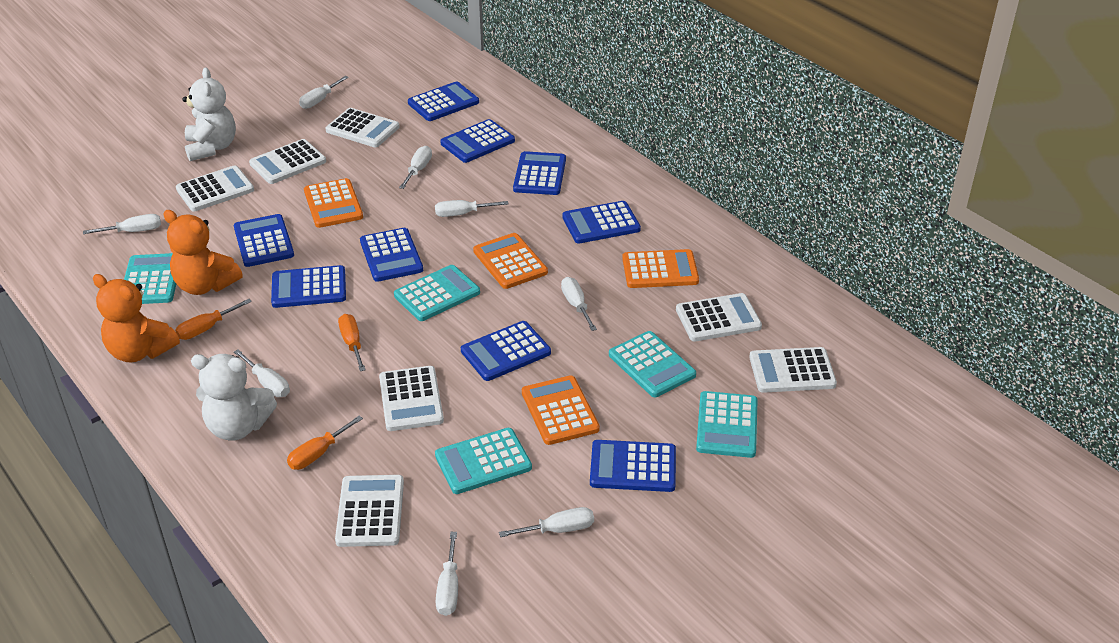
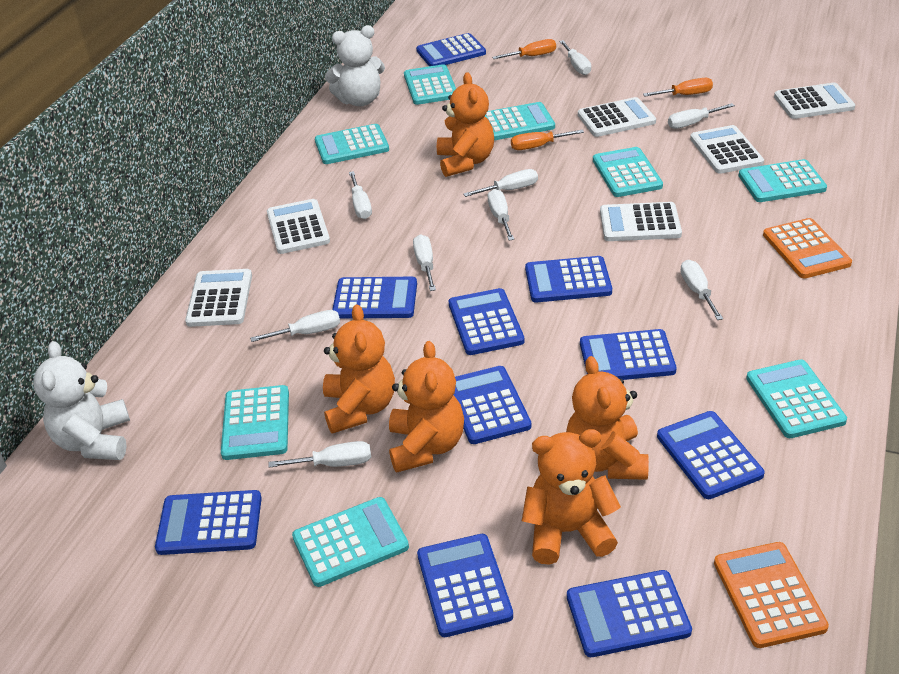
blue calculator: [234,214,294,267] [271,265,346,308] [360,228,423,282] [408,82,479,121] [440,119,515,163] [461,321,551,381] [513,151,566,195] [563,201,641,244] [590,440,676,492] = 9 -> [155,490,262,555] [332,277,417,319] [416,33,486,66] [417,534,513,637] [448,288,525,355] [454,366,531,444] [525,256,612,302] [567,570,692,657] [580,329,677,380] [657,411,765,499] = 10
orange calculator: [304,178,363,228] [473,233,548,289] [522,375,600,445] [622,249,699,288] = 4 -> [714,542,829,648] [763,218,852,279] = 2
orange teddy bear: [93,274,180,362] [163,210,243,295] = 2 -> [323,304,395,434] [389,341,464,473] [437,72,494,177] [522,429,621,565] [566,356,649,480] = 5
turquoise calculator: [124,253,176,304] [394,265,480,321] [435,428,532,494] [609,331,696,397] [696,391,758,458] = 5 -> [221,385,289,460] [292,497,409,587] [315,124,389,164] [404,64,456,105] [485,102,555,140] [593,147,663,197] [738,159,827,202] [746,360,847,438] = 8
white calculator: [176,165,254,212] [249,139,326,184] [326,108,400,147] [335,475,404,547] [379,366,444,431] [676,293,762,341] [749,347,837,393] = 7 -> [185,269,252,327] [267,199,330,254] [578,97,656,137] [600,202,682,241] [690,125,764,174] [774,83,855,119] = 6
white screwdriver: [83,214,161,234] [234,349,290,397] [299,76,349,109] [399,146,432,189] [435,200,508,217] [436,532,458,616] [499,507,594,537] [561,277,597,331] = 8 -> [250,310,340,342] [268,441,371,468] [349,171,372,219] [413,234,436,291] [463,169,538,197] [487,189,514,241] [559,40,591,75] [668,103,735,129] [680,260,723,320] = 9

